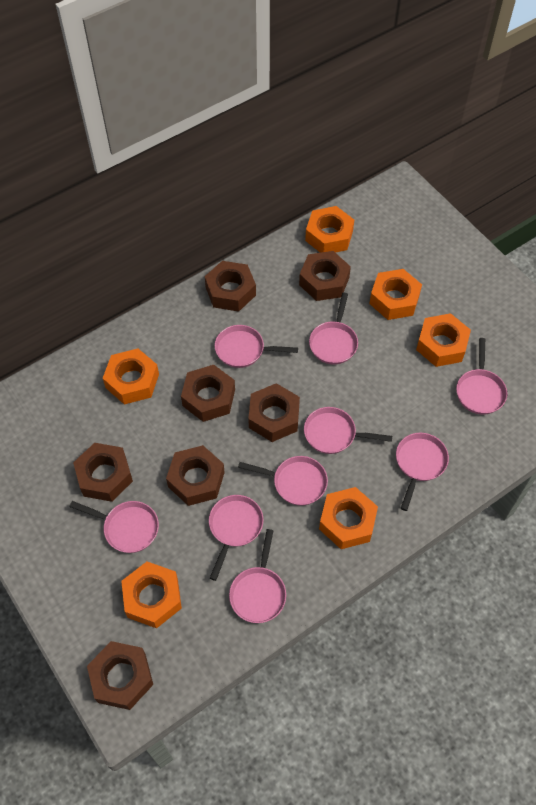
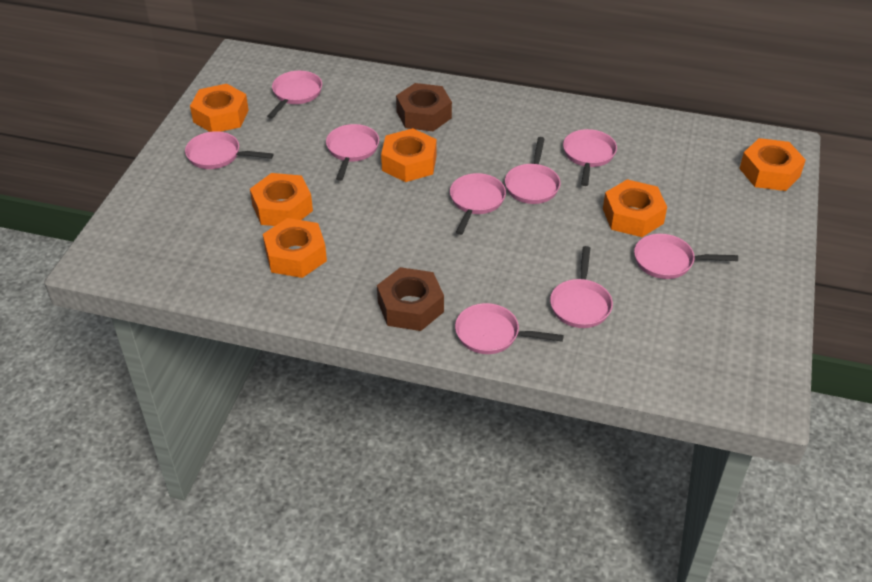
brown nut: [73,443,133,502] [87,641,153,710] [166,445,225,506] [181,365,235,422] [205,261,256,312] [248,383,300,442] [299,251,351,301] = 7 -> [377,267,444,331] [396,83,452,131] = 2

